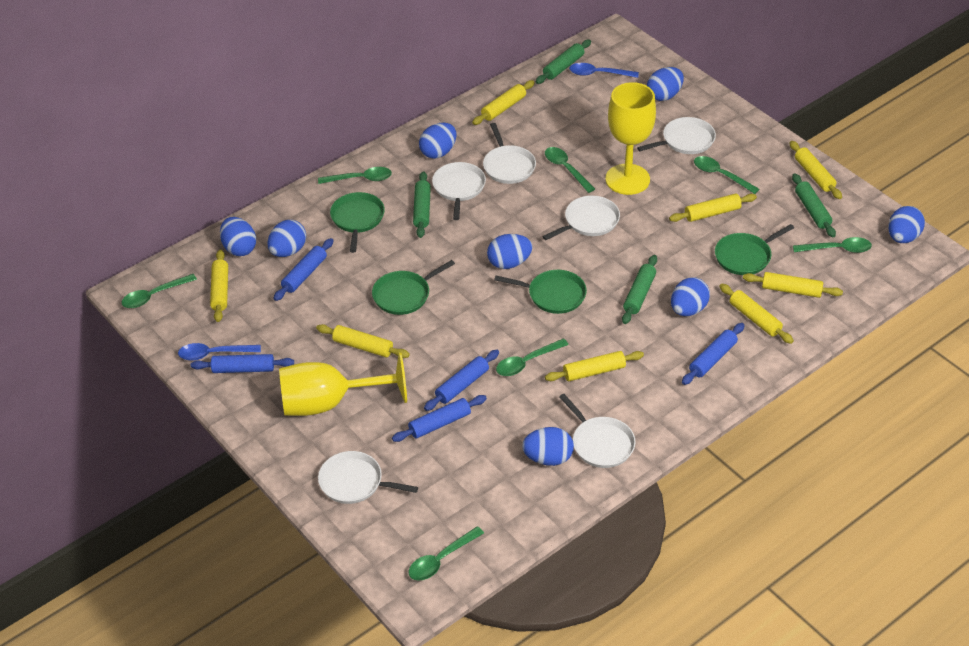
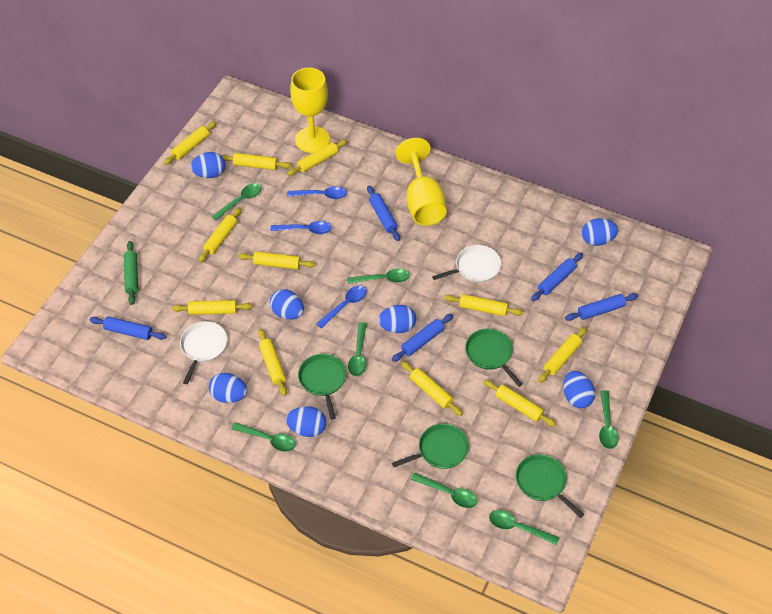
blue egg: [220,217,256,256] [267,220,306,257] [419,123,456,159] [487,234,532,269] [522,427,574,466] [647,67,684,101] [671,277,710,316] [888,206,925,243] = 8 -> [190,152,225,178] [209,373,247,403] [270,289,304,320] [286,406,326,437] [378,305,416,333] [563,371,595,408] [582,218,618,246] = 7
blue spoon: [178,343,261,361] [569,63,639,78] = 2 -> [271,221,332,234] [287,186,347,199] [317,285,367,329] = 3
green rolling pin: [413,171,431,238] [536,39,591,84] [622,255,657,324] [792,173,836,237] = 4 -> [124,241,138,305] = 1
white pan: [318,451,418,504] [432,162,486,220] [483,123,536,184] [542,196,620,240] [559,394,636,468] [637,117,716,154] = 6 -> [180,321,227,384] [432,245,501,282] = 2
yellow rolling pin: [210,250,228,322] [316,324,410,358] [472,80,535,125] [545,351,644,381] [669,194,757,222] [719,284,794,344] [743,272,843,298] [790,141,842,199] = 8 -> [164,121,217,165] [172,300,253,315] [198,207,241,263] [221,153,292,170] [238,251,315,269] [258,329,287,396] [287,139,348,176] [401,361,463,416] [444,294,523,316] [484,380,556,427] [538,327,587,383] = 11

